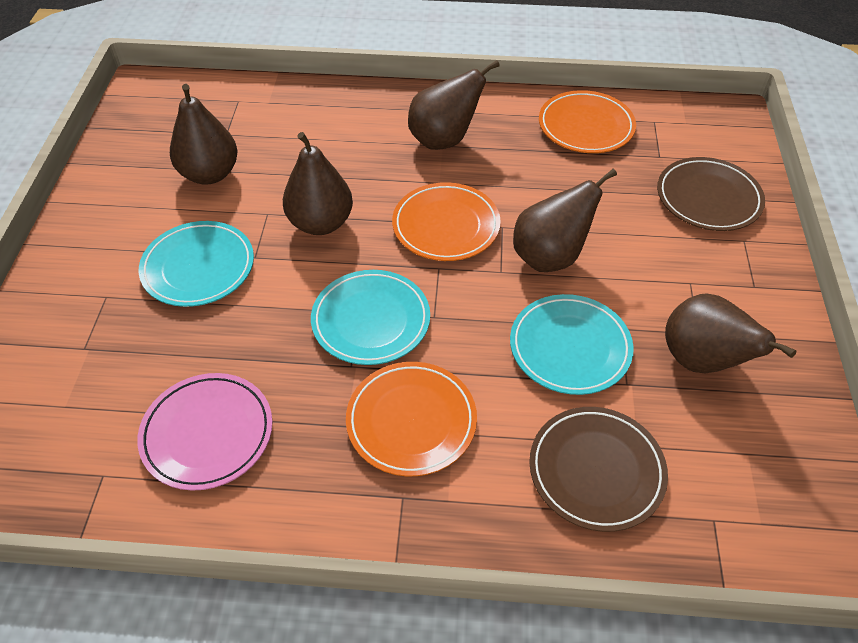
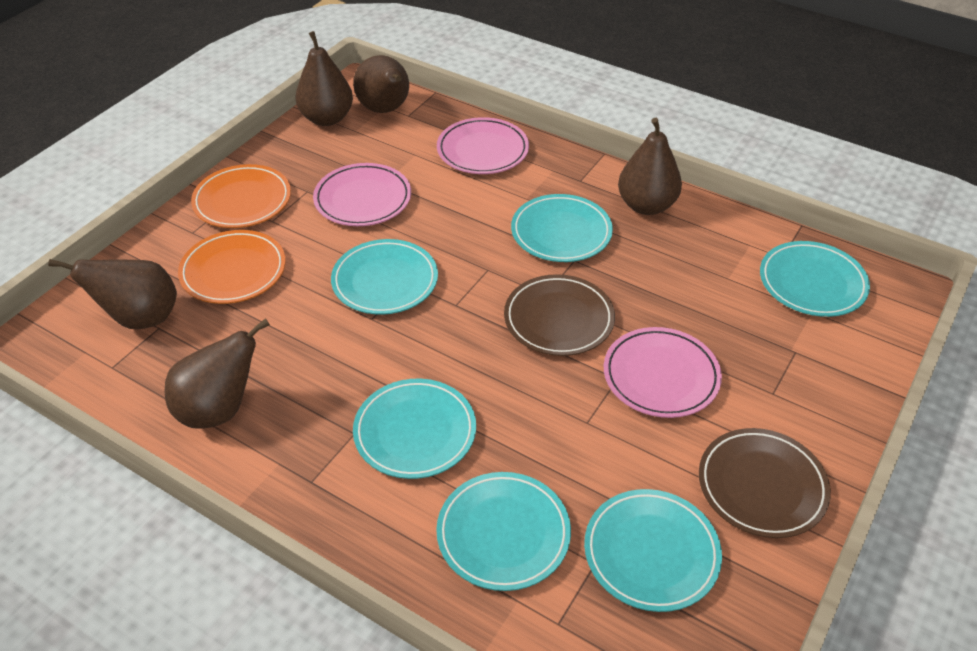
orange plate: [346,362,477,476] [392,182,501,261] [539,90,636,153] = 3 -> [178,230,286,304] [191,164,291,228] = 2
pink plate: [137,373,273,491] = 1 -> [313,163,411,226] [437,117,529,174] [604,327,722,418] = 3
turquoise plate: [139,221,254,307] [311,270,430,365] [510,294,634,395] = 3 -> [331,239,438,315] [353,379,476,479] [436,472,571,591] [511,194,613,262] [584,489,722,612] [760,241,870,317] = 6

